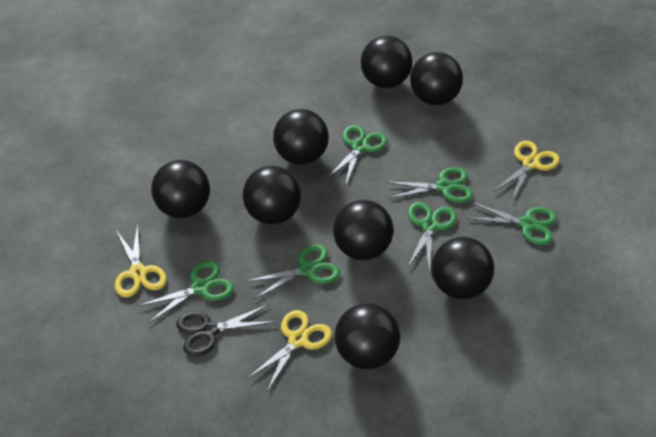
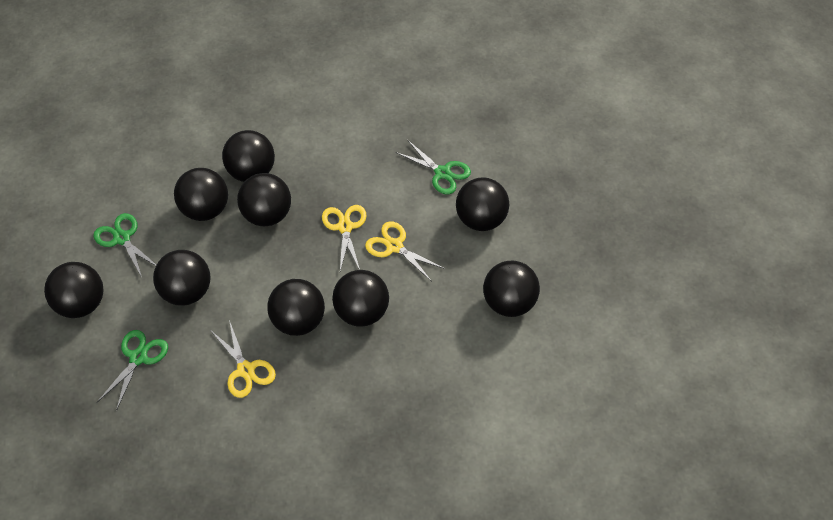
black ball: [151,160,210,218] [243,166,301,224] [273,109,329,165] [333,200,393,260] [334,303,400,369] [361,36,412,88] [410,52,463,105] [432,237,494,299] = 8 -> [44,262,103,318] [153,250,211,306] [174,168,228,221] [222,130,275,182] [237,173,291,226] [268,279,325,336] [332,270,389,327] [456,178,509,231] [483,261,540,317] = 9
black scissors: [176,304,274,356] = 1 -> none = 0
green scissors: [138,261,234,323] [246,244,340,299] [326,125,387,184] [386,167,473,203] [407,202,457,271] [466,202,557,245] = 6 -> [93,213,156,277] [97,330,168,411] [395,141,471,194] = 3

